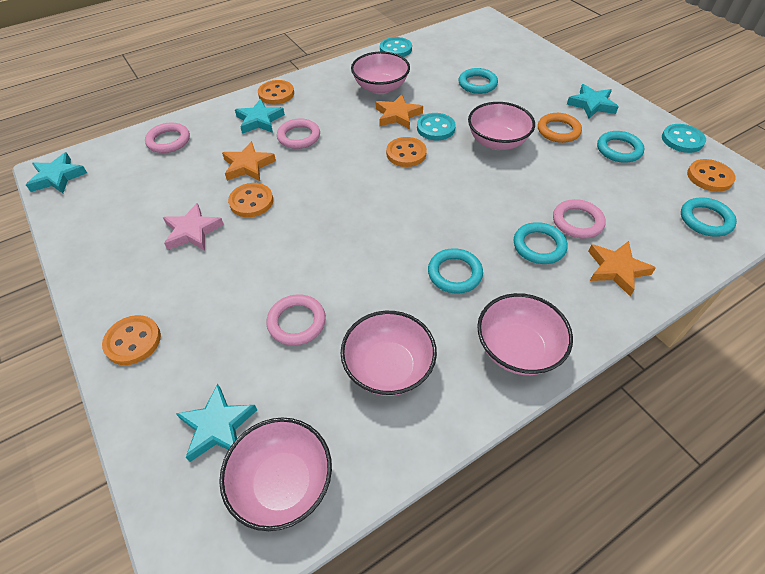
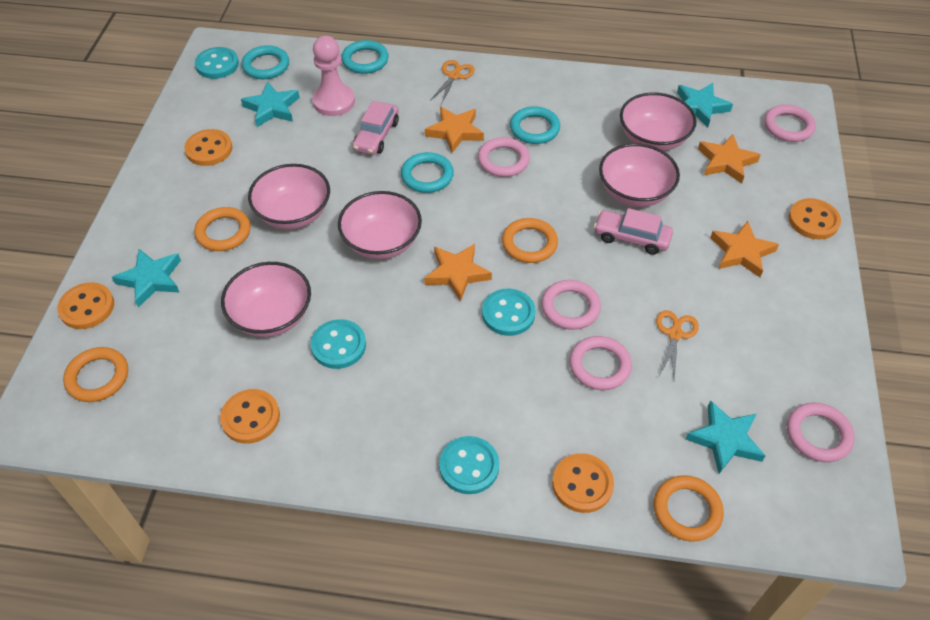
orange ring: [538,113,582,143] = 1 -> [63,347,128,402] [194,207,251,251] [502,218,558,263] [654,475,724,542] = 4
orange scissors: none = 0 -> [431,60,475,105] [656,310,699,381] = 2
orange star: [222,141,276,181] [376,94,423,129] [588,241,656,296] = 3 -> [424,244,492,302] [425,107,484,153] [698,134,761,184] [710,221,779,277] = 4
pink car: none = 0 -> [353,101,399,155] [594,208,673,255] = 2
pink pawn: none = 0 -> [312,36,355,116] = 1
pink ring: [145,122,190,153] [267,294,326,346] [277,118,320,149] [553,199,606,239] = 4 -> [478,137,530,177] [541,280,601,330] [569,336,632,390] [764,104,816,142] [787,402,855,462] = 5
pink star: [163,203,224,251] = 1 -> none = 0
turquoise button: [380,37,412,57] [417,113,456,140] [662,124,706,153] = 3 -> [195,47,239,79] [310,319,366,369] [439,436,499,494] [482,289,536,336] = 4
turquoise ring: [428,248,483,294] [458,68,498,94] [514,222,567,264] [597,131,644,163] [681,197,737,237] = 5 -> [242,45,289,79] [341,40,389,74] [401,152,454,193] [510,106,560,144] = 4

